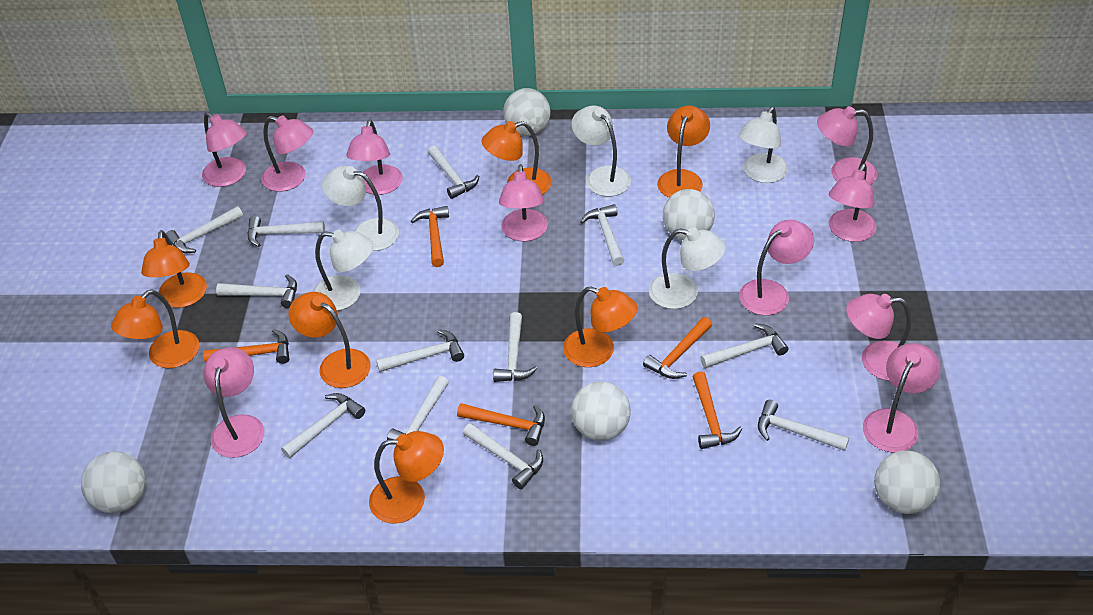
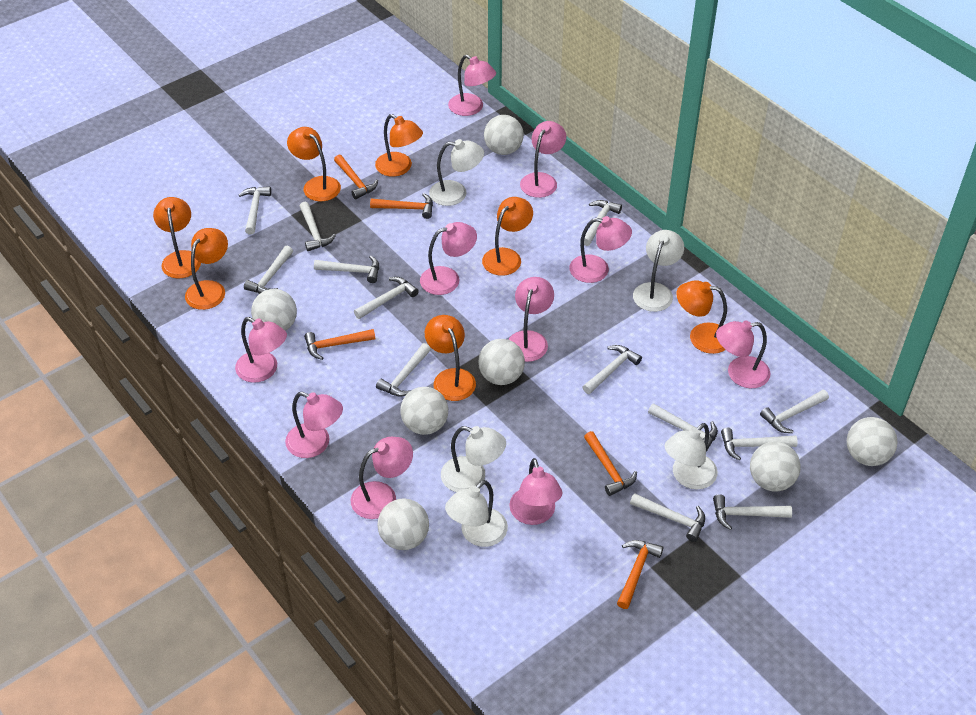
white ball: [81,451,146,513] [503,88,551,136] [571,381,631,441] [663,189,715,240] [874,450,940,514] = 5 -> [251,289,297,331] [378,498,429,550] [400,387,448,435] [478,339,525,385] [484,115,524,155] [750,442,801,492] [847,417,898,466] = 7
white hammer: [166,206,243,253] [216,274,297,308] [248,216,325,247] [281,393,365,458] [376,329,464,372] [387,376,449,440] [428,145,479,199] [463,423,543,489] [493,312,537,382] [580,204,625,266] [700,323,788,368] [758,400,849,451] = 12 -> [239,187,271,235] [244,246,293,294] [300,202,336,251] [314,256,379,283] [354,277,419,319] [376,343,431,397] [582,345,642,394] [584,200,622,246] [630,493,705,542] [648,403,718,452] [713,494,792,530] [721,428,798,461] [760,390,829,433] = 13

